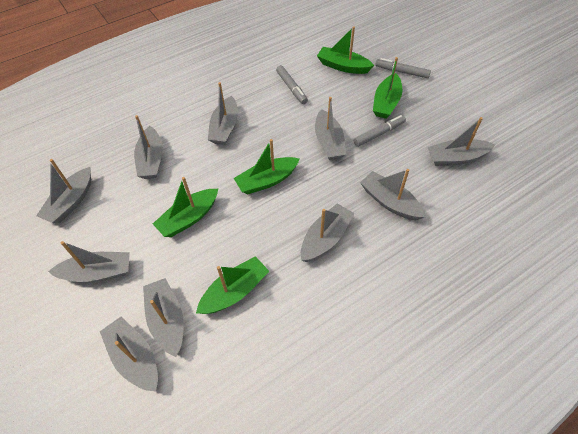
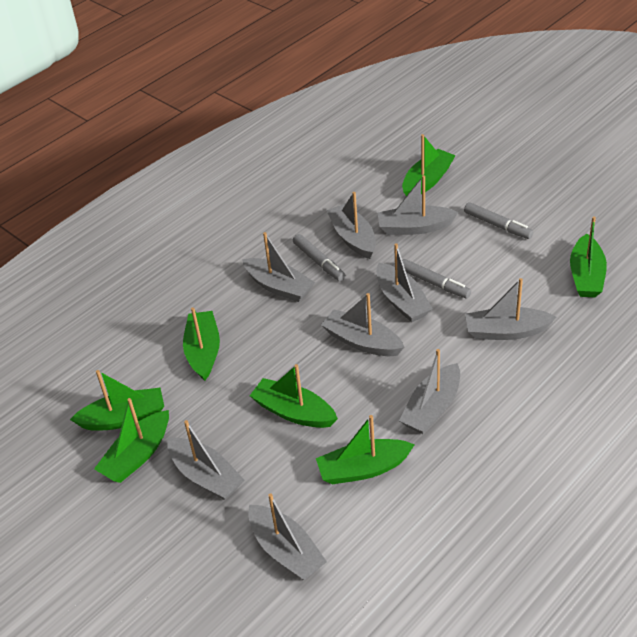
green boat: [153,177,218,237] [196,256,269,314] [234,139,300,194] [317,26,374,74] [373,57,402,119] = 5 -> [70,370,164,431] [94,398,169,483] [183,307,220,381] [250,364,338,428] [316,415,415,484] [402,134,456,196] [570,217,607,297] = 7
grey boat: [36,159,91,223] [48,241,130,283] [100,317,158,392] [134,115,163,179] [143,278,184,357] [208,82,238,145] [301,203,355,262] [315,97,346,160] [360,169,426,220] [427,117,495,166] = 10 -> [167,420,244,500] [242,232,315,302] [248,493,327,580] [321,293,405,356] [326,192,376,259] [376,243,433,323] [378,175,459,235] [399,349,460,434] [465,278,556,340] = 9

